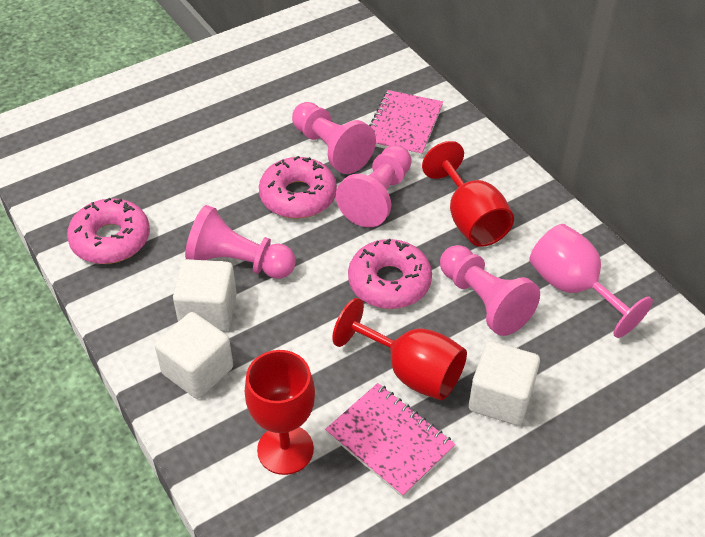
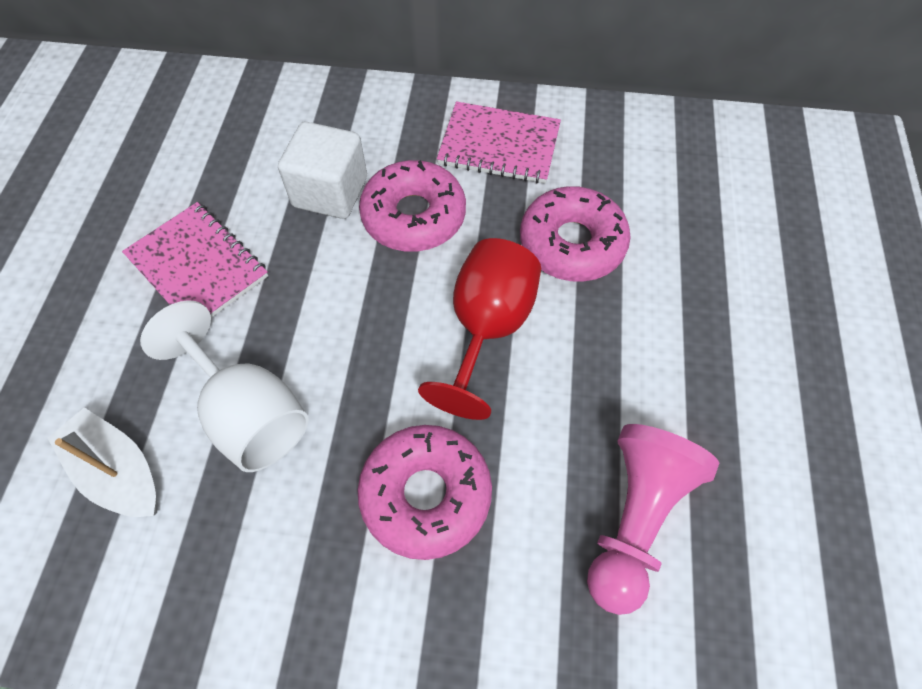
pink goblet: [530,224,653,338] = 1 -> none = 0
pink pawn: [185,205,296,279] [292,102,376,174] [336,145,412,227] [440,245,540,336] = 4 -> [587,424,719,615] = 1
red goblet: [245,350,315,475] [332,298,467,400] [422,141,514,247] = 3 -> [418,238,541,420] = 1
white boat: none = 0 -> [48,407,157,517] = 1
white cube: [155,312,233,399] [173,259,237,331] [469,341,540,425] = 3 -> [278,122,367,219] = 1
white goblet: none = 0 -> [140,300,309,472] = 1

